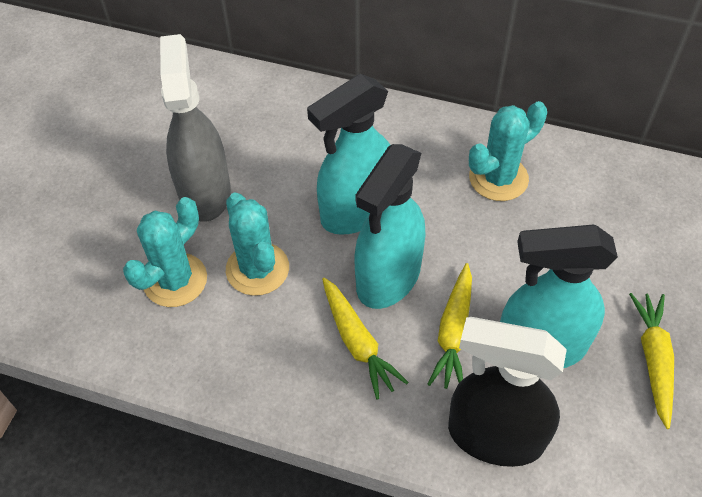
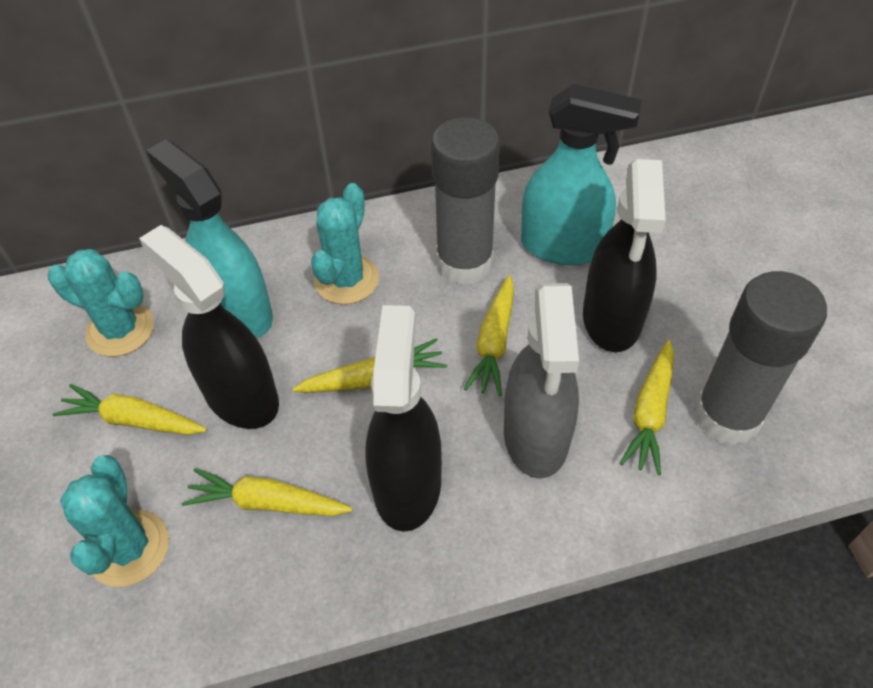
black spray bottle: [448,317,567,467] = 1 -> [139,225,279,429] [365,305,442,532] [583,159,666,352] = 3
grey glue stick: none = 0 -> [431,117,500,285] [695,271,827,445] = 2
turquoise spray bottle: [307,74,390,235] [354,144,425,309] [500,225,618,368] = 3 -> [146,140,273,338] [521,84,642,265] = 2
yellow carrot: [322,277,409,400] [428,263,472,389] [629,293,674,429] = 3 -> [52,384,207,435] [182,468,353,516] [292,338,447,392] [464,275,514,396] [620,340,674,475] = 5

